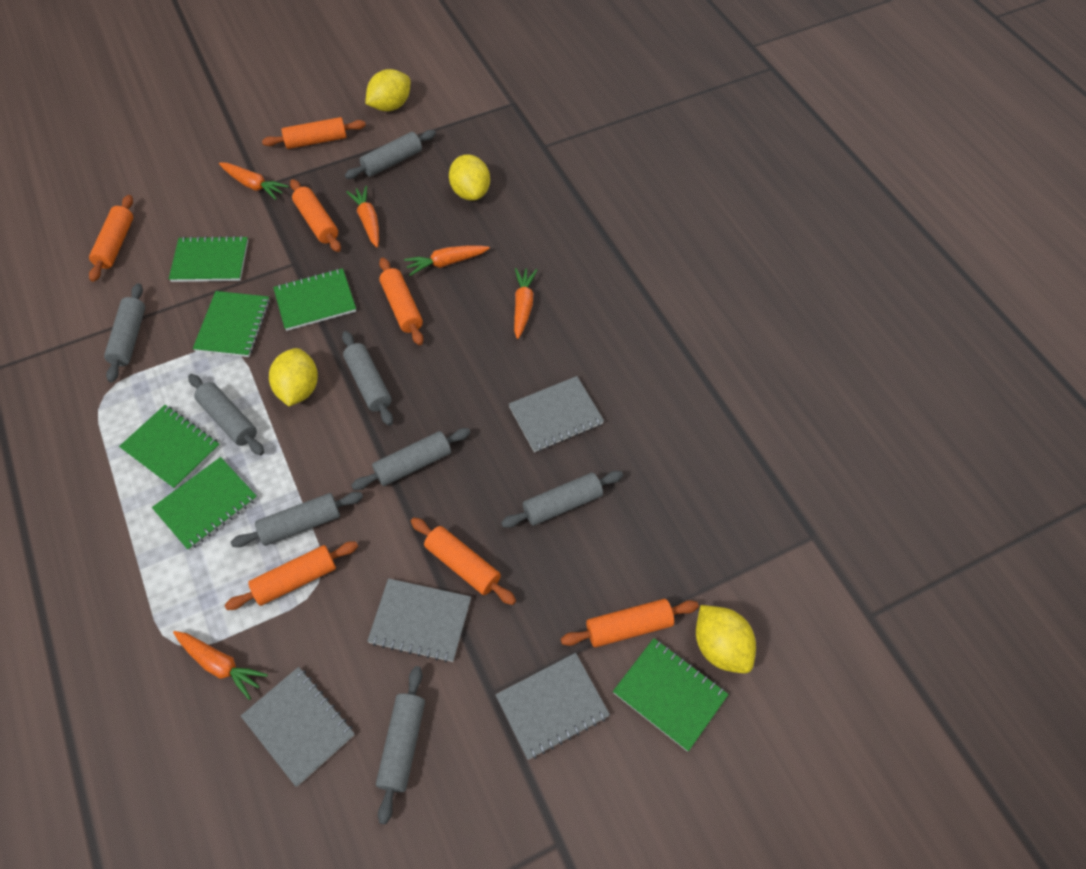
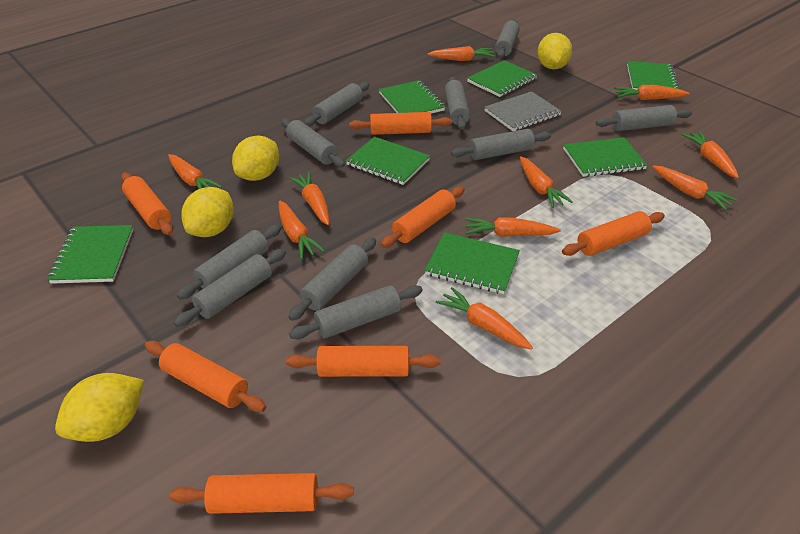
green notebook: [119,405,220,490] [152,457,257,551] [169,236,248,282] [193,291,270,357] [273,268,356,331] [613,638,729,752] = 6 -> [47,225,134,284] [346,137,430,185] [379,80,445,114] [425,232,520,294] [467,60,537,97] [563,137,648,177] [627,61,680,90] = 7
grey notebook: [241,667,354,786] [367,578,471,662] [495,653,610,760] [509,376,604,452] = 4 -> [484,91,562,131] = 1
grey rolling pin: [104,283,145,383] [188,374,264,455] [231,492,363,547] [342,331,393,426] [345,130,436,179] [351,428,471,490] [376,666,425,824] [501,471,623,528] = 8 -> [174,249,286,327] [177,225,281,300] [281,118,345,167] [288,238,376,321] [289,285,423,339] [304,82,370,127] [445,77,470,130] [451,129,551,160] [495,20,520,58] [596,105,692,131] = 10
orange carrot: [173,631,268,700] [219,163,289,200] [346,186,379,248] [404,245,490,276] [514,268,537,339] = 5 -> [168,154,222,189] [279,201,325,259] [289,172,329,225] [428,46,495,61] [435,287,533,350] [465,217,561,237] [520,156,573,208] [614,85,689,100] [652,165,738,210] [681,131,739,178] = 10

